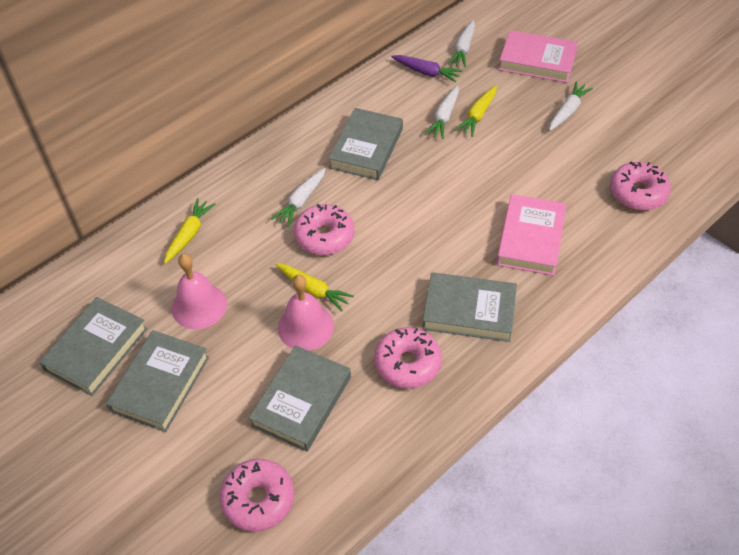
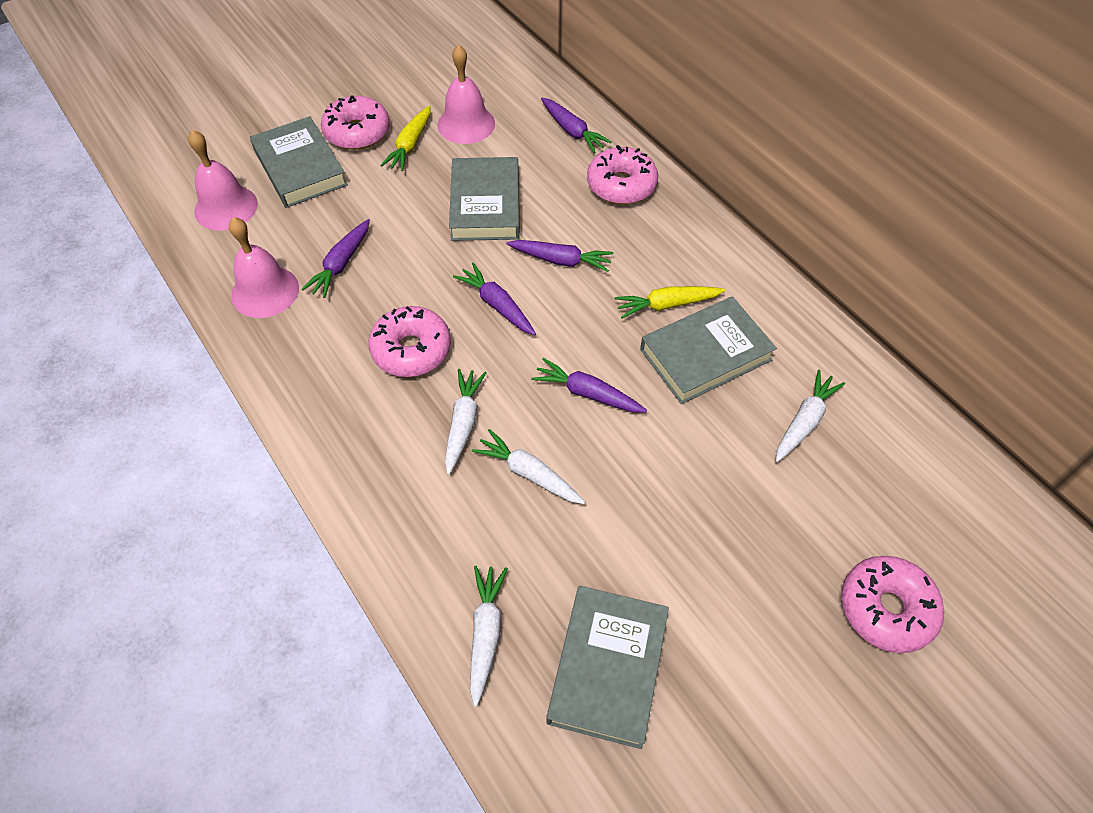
grey book: [39,297,148,396] [106,330,209,432] [249,345,351,452] [328,108,403,180] [422,272,517,342] = 5 -> [250,116,348,208] [449,157,520,241] [547,586,669,749] [640,296,777,404] = 4
pink bell: [172,254,227,329] [278,275,334,351] = 2 -> [188,130,258,231] [229,217,299,318] [438,45,495,144] = 3
pink book: [497,194,567,276] [498,30,578,83] = 2 -> none = 0
purple carrot: [391,55,462,82] = 1 -> [302,219,370,298] [453,263,536,335] [507,240,613,272] [531,358,647,412] [541,98,612,153] = 5
yellow carrot: [164,198,215,264] [275,263,354,312] [455,85,497,137] = 3 -> [380,106,430,171] [615,286,725,319] = 2

